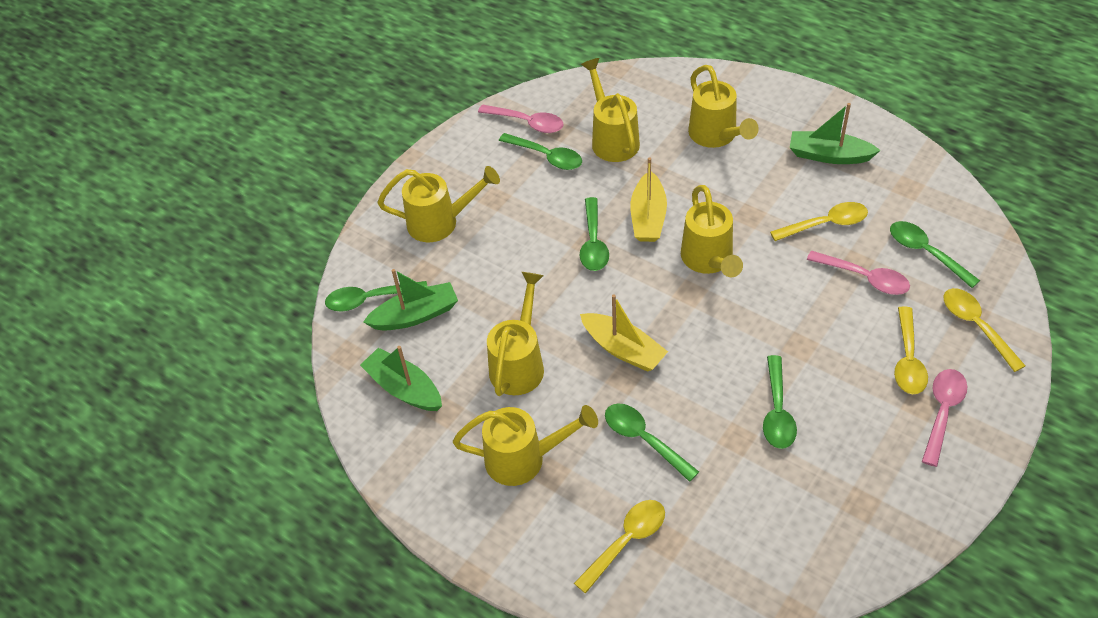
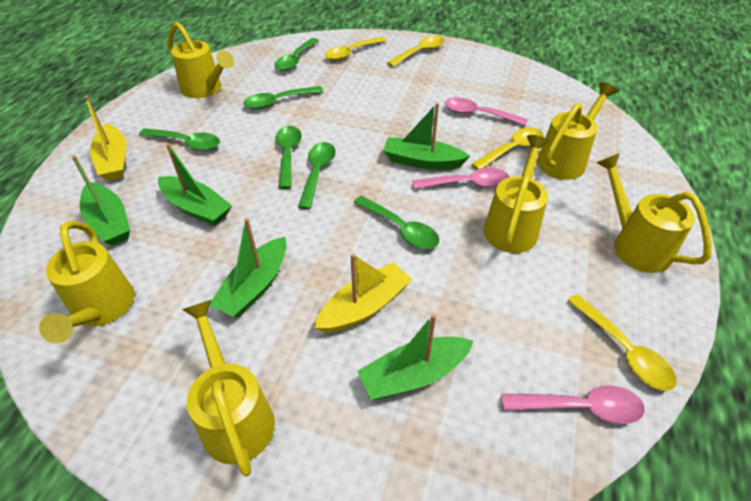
green boat: [360,346,442,411] [363,269,458,331] [790,103,881,164] = 3 -> [72,155,130,246] [158,143,232,226] [210,218,287,317] [357,314,474,400] [383,103,470,170] = 5

